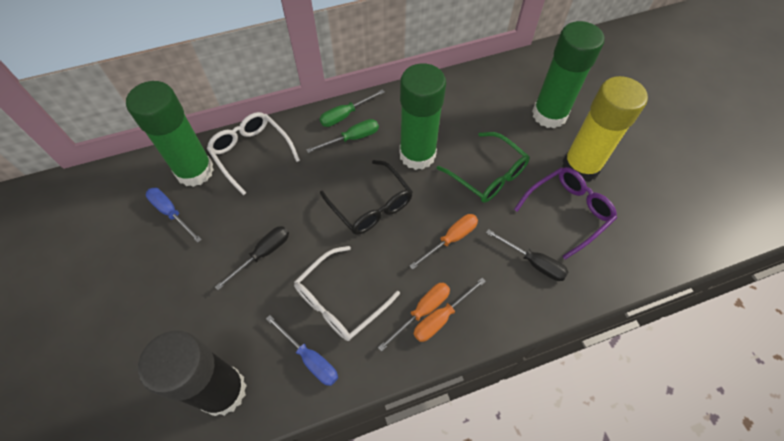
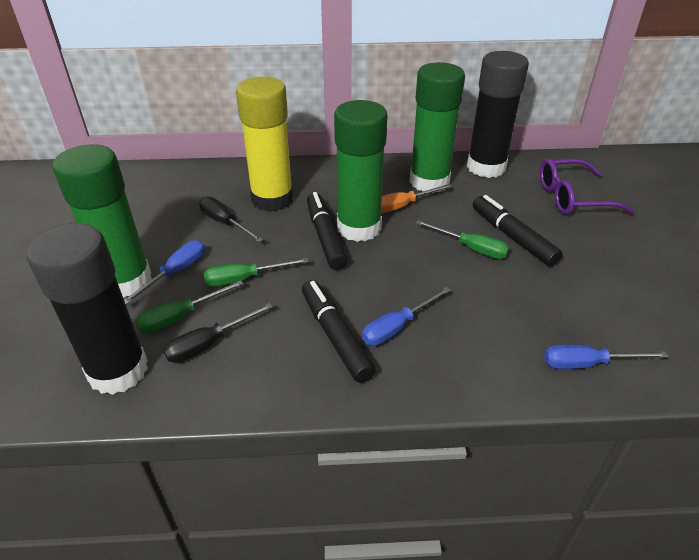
black glasses: [320,160,413,235] = 1 -> none = 0
black glue stick: [138,330,247,416] = 1 -> [27,223,148,395] [467,51,529,178] = 2
black marker: none = 0 -> [302,280,376,383] [307,192,348,270] [473,195,563,266] = 3
blue screwdriver: [146,188,202,243] [266,315,338,386] = 2 -> [124,240,205,305] [362,287,451,346] [544,344,669,369] = 3
green glasses: [437,132,530,203] = 1 -> none = 0
green screwdriver: [306,119,379,153] [319,90,385,127] = 2 -> [135,280,244,333] [204,258,309,287] [415,220,510,259] = 3
orange screwdriver: [378,283,450,351] [410,214,478,270] [413,278,486,342] = 3 -> [381,184,453,213] = 1
white glasses: [207,112,300,195] [294,246,400,341] = 2 -> none = 0

